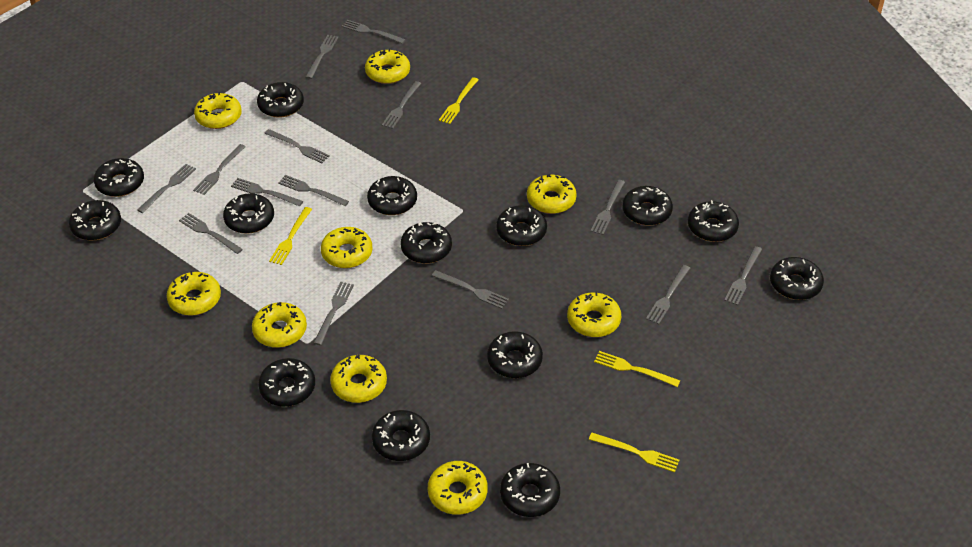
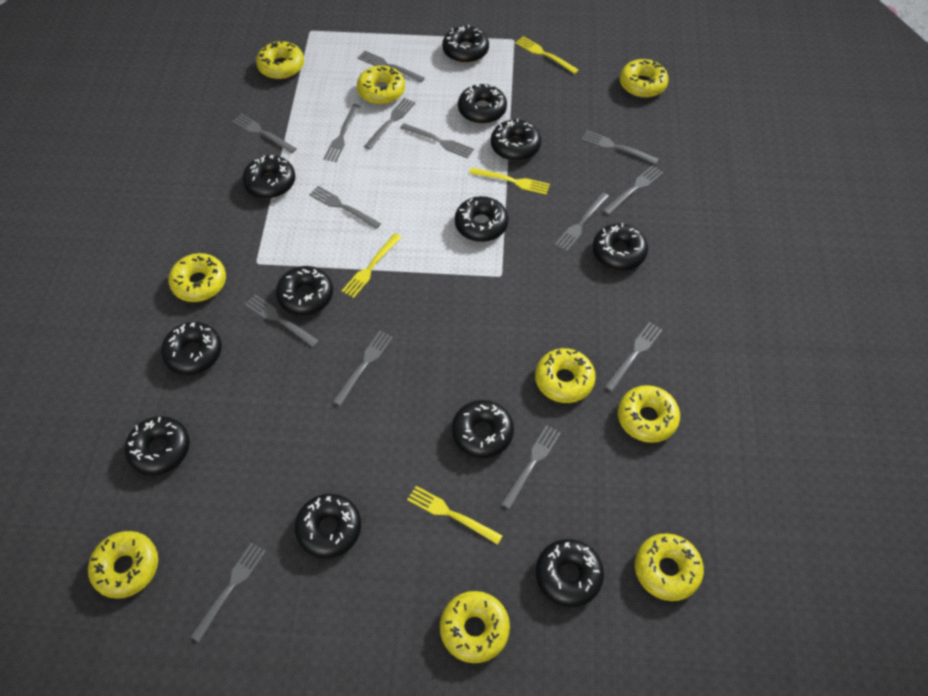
black donut: [69,200,121,241] [94,158,144,197] [223,193,274,234] [257,82,304,118] [258,358,315,407] [367,176,417,215] [372,410,430,461] [401,222,452,263] [487,331,543,378] [496,205,547,246] [500,463,560,517] [622,186,673,226] [688,200,739,242] [770,257,824,300] = 14 -> [125,416,190,476] [161,322,222,375] [242,155,295,199] [276,266,333,315] [295,494,361,558] [442,25,489,63] [452,400,514,458] [455,196,508,242] [458,84,507,124] [491,118,541,161] [536,539,604,607] [593,223,648,270] = 12

